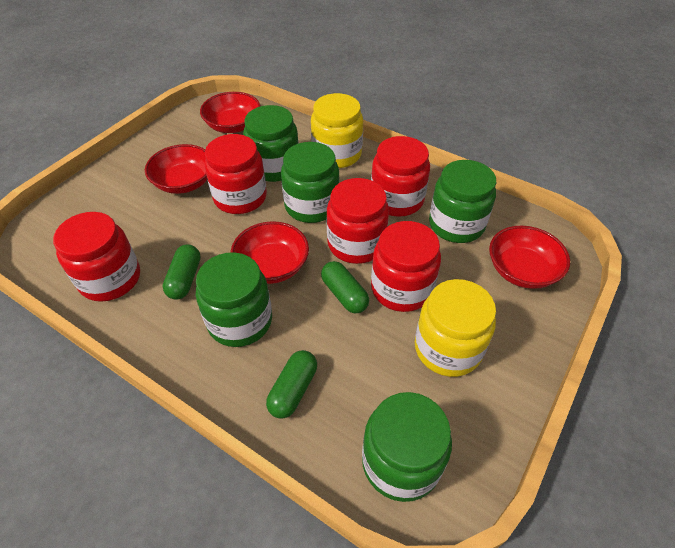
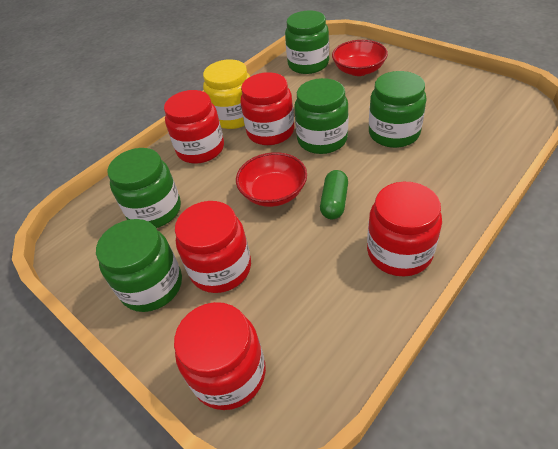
green capsule: [163,244,201,300] [266,350,317,419] [321,261,369,313] = 3 -> [320,170,348,219] = 1
red bowl: [145,144,207,194] [200,92,261,133] [231,221,309,284] [489,226,570,289] = 4 -> [236,152,307,207] [332,40,388,76] = 2
yellow jar: [311,93,363,168] [415,279,496,377] = 2 -> [203,59,250,129] = 1

